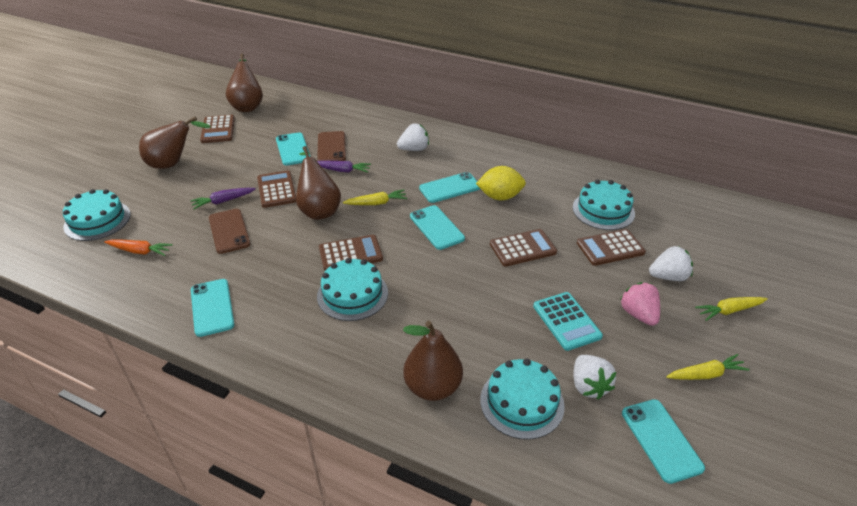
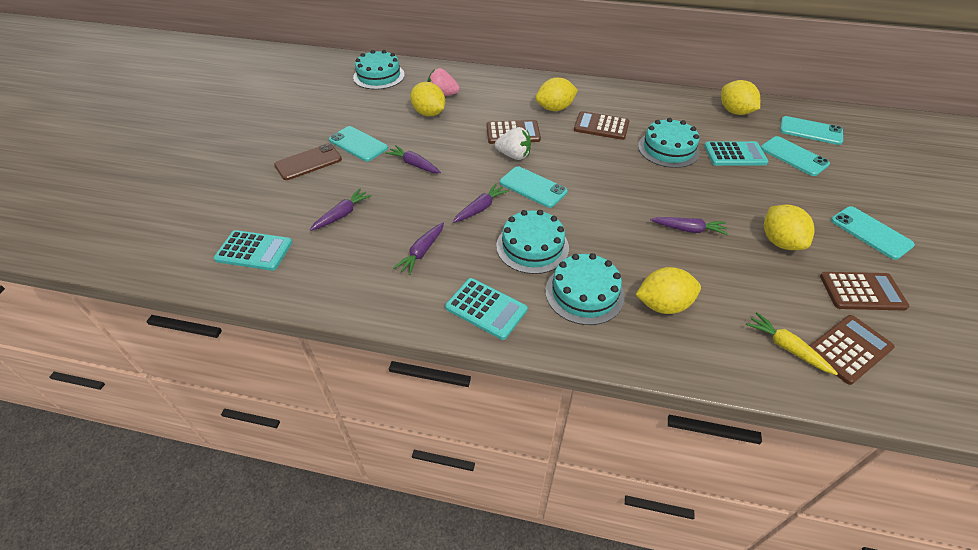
brown calculator: [200,115,235,143] [257,170,296,208] [319,235,383,271] [490,229,557,267] [577,229,646,266] = 5 -> [486,120,541,144] [574,111,630,140] [809,315,895,385] [820,272,909,310] = 4
brown pear: [139,117,211,169] [226,53,263,112] [296,146,341,220] [403,321,463,401] = 4 -> none = 0
brown phone: [209,209,251,254] [317,131,346,161] = 2 -> [274,144,342,180] = 1
orange carrot: [104,239,173,256] = 1 -> none = 0
purple carrot: [190,188,256,209] [317,161,371,173] = 2 -> [310,189,372,231] [385,145,441,173] [393,222,444,275] [453,183,509,223] [650,217,728,235] = 5
turquoise calculator: [533,292,603,351] = 1 -> [214,230,293,271] [445,278,527,340] [704,141,769,166] = 3
white strawberry: [397,123,429,151] [574,355,616,399] [649,246,693,281] = 3 -> [495,127,531,160] = 1
yellow carrot: [343,190,407,205] [666,354,750,380] [695,297,768,321] = 3 -> [746,312,838,375] = 1
yellow lemon: [476,166,526,200] = 1 -> [410,82,445,116] [536,77,578,111] [636,267,701,314] [721,80,760,115] [764,205,815,250] = 5

